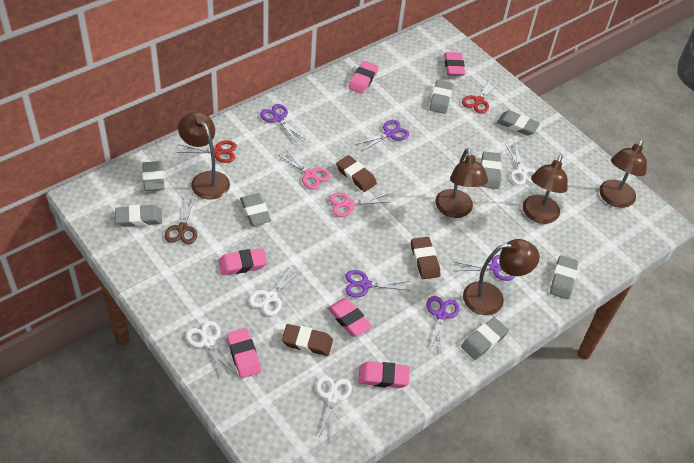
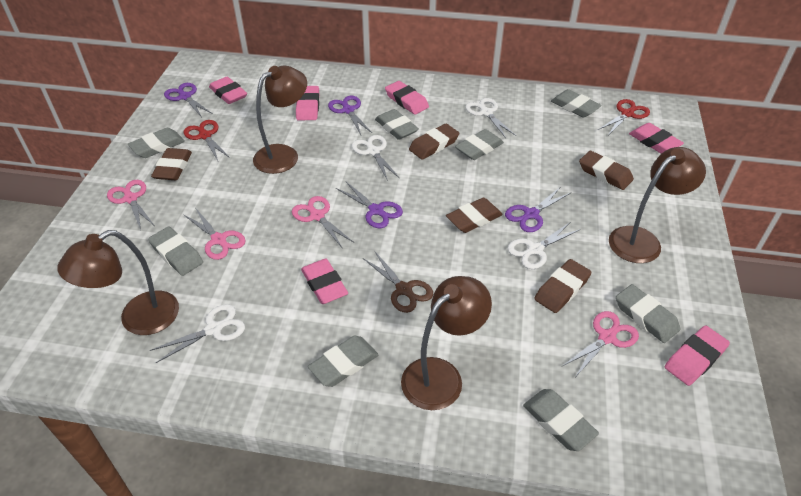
brown eraser: [282,324,333,356] [336,155,377,192] [411,237,440,279] = 3 -> [151,148,192,180] [409,124,459,160] [446,198,503,233] [534,259,592,313] [579,151,634,190] = 5
brown lamp: [178,112,230,200] [435,148,488,218] [463,239,540,315] [523,155,568,224] [599,139,647,208] = 5 -> [57,230,179,335] [253,66,307,174] [401,276,492,410] [609,147,706,263] = 4
pink scissors: [278,149,330,189] [329,193,388,217] = 2 -> [107,180,155,230] [183,209,246,260] [292,196,353,248] [561,311,639,377] = 4
purple scissors: [260,104,306,143] [345,270,410,298] [355,120,409,151] [426,296,460,350] [452,255,515,281] = 5 -> [164,83,213,117] [328,96,372,135] [336,181,403,228] [505,187,570,232] = 4

